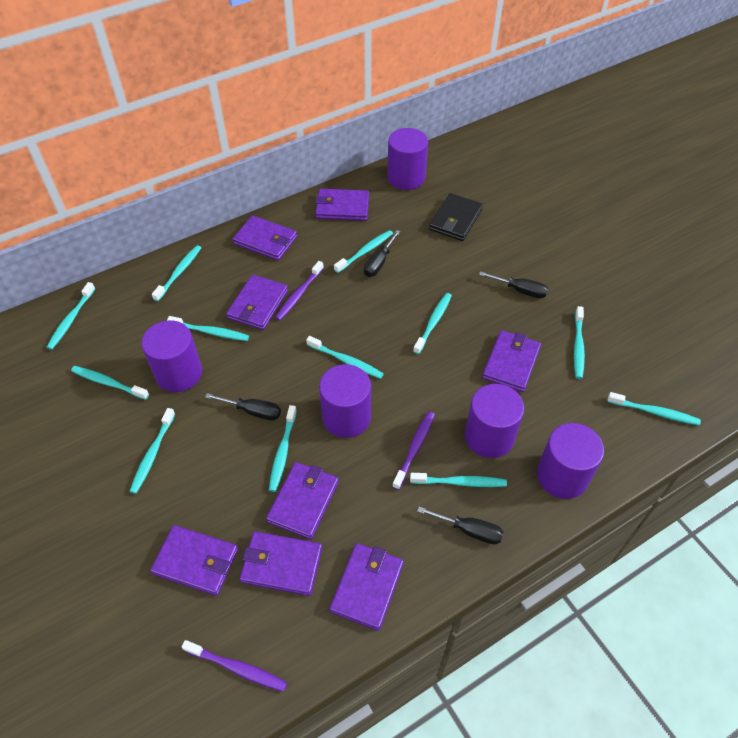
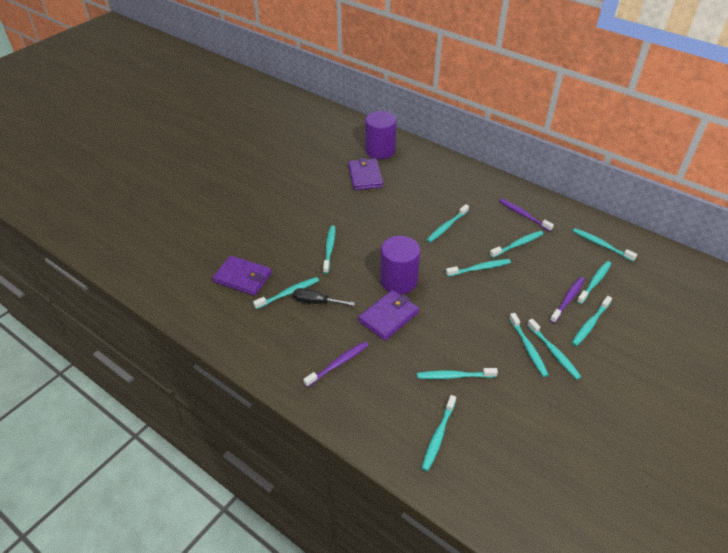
black screwdriver: [205,393,281,420] [364,230,401,277] [417,506,503,544] [479,271,548,298] = 4 -> [293,288,355,306] = 1
black wallet: [429,193,483,241] = 1 -> none = 0
purple cylinder: [141,320,202,392] [319,364,371,438] [387,128,428,190] [465,384,524,458] [537,423,604,499] = 5 -> [365,111,396,159] [380,236,420,294] = 2
purple wallet: [150,525,238,596] [226,274,288,330] [233,215,297,261] [240,531,322,596] [266,462,339,539] [315,189,369,221] [329,543,404,631] [482,330,541,392] = 8 -> [212,255,272,296] [348,158,383,190] [358,290,419,341] = 3

